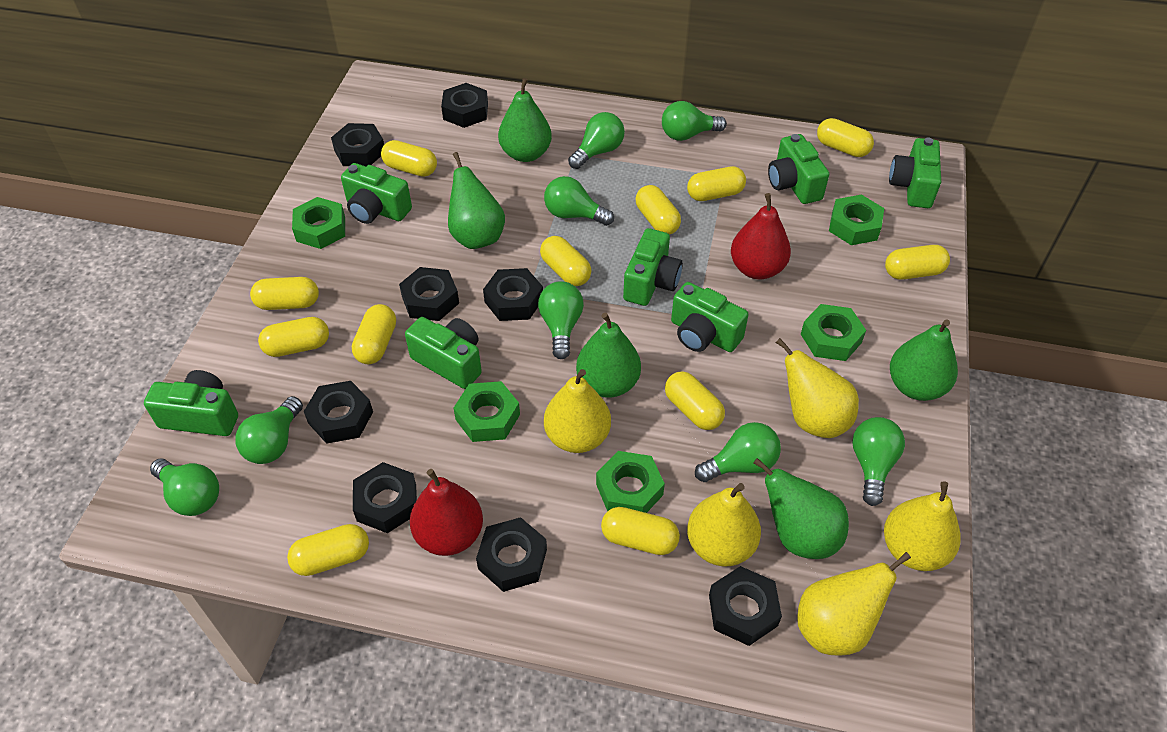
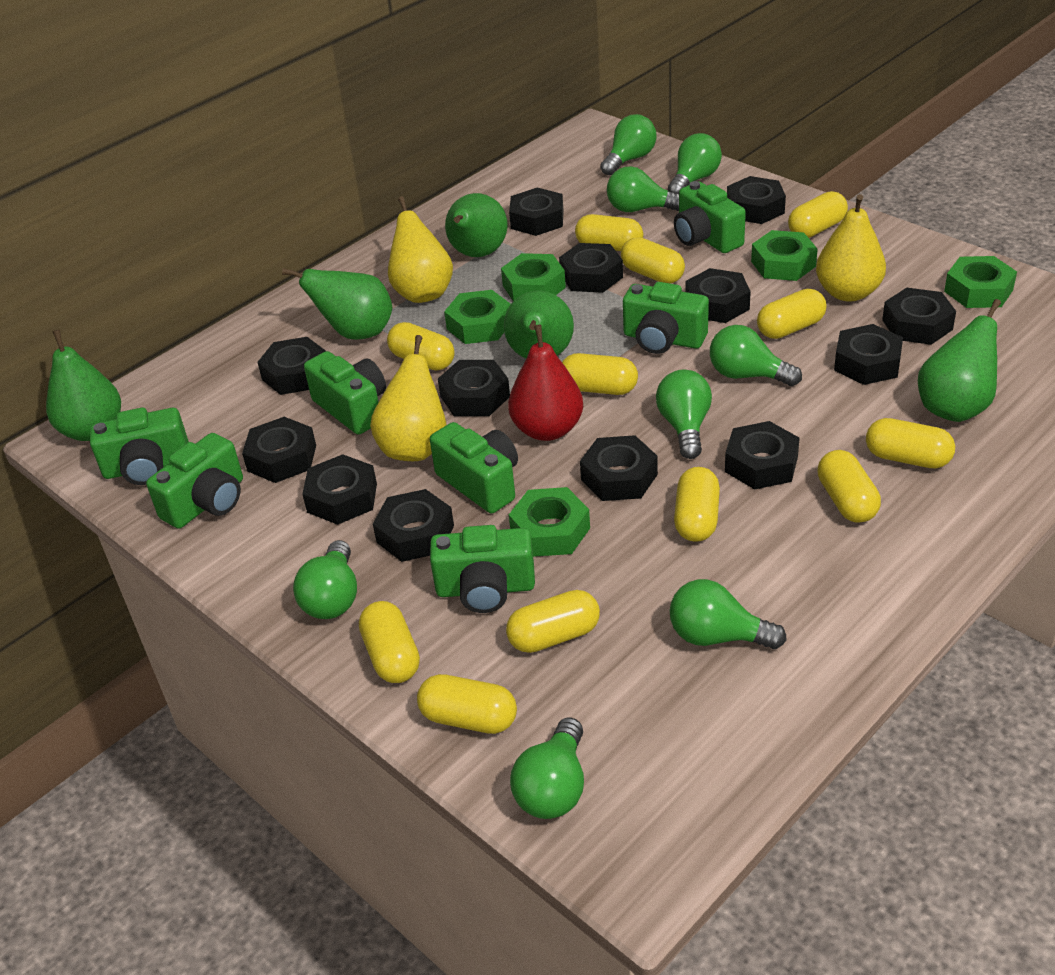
black nut: [304,381,373,444] [331,123,384,166] [353,462,417,533] [399,267,459,321] [441,83,488,128] [476,517,547,592] [483,268,543,321] [709,566,782,646] = 8 -> [242,417,316,483] [257,337,326,395] [302,454,377,525] [373,489,454,562] [438,360,510,416] [509,187,564,236] [559,243,623,293] [580,435,658,501] [685,268,751,323] [725,421,800,490] [727,176,786,224] [834,324,903,385] [882,288,956,345] = 13
red pear: [410,469,483,556] [731,193,791,279] = 2 -> [508,325,583,441] = 1
yellow pear: [544,369,611,453] [687,483,761,566] [776,338,859,438] [797,552,911,656] [884,481,961,571] = 5 -> [370,335,447,461] [388,196,453,303] [816,194,886,302] = 3

